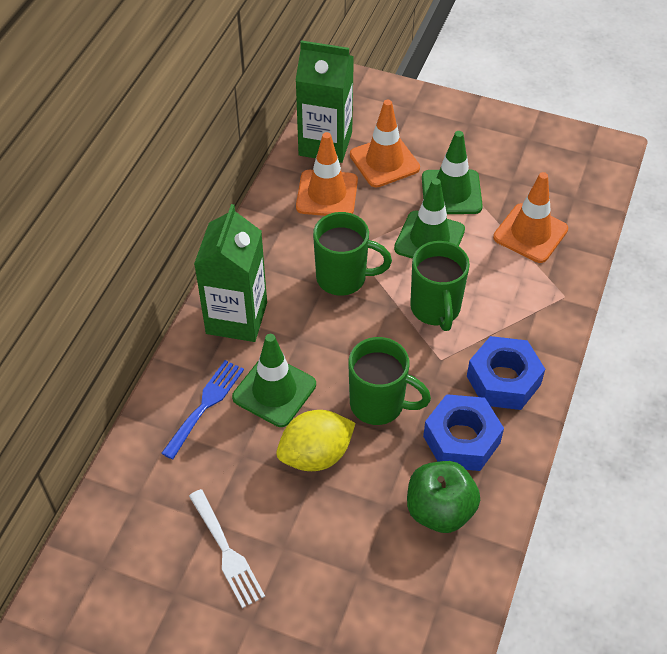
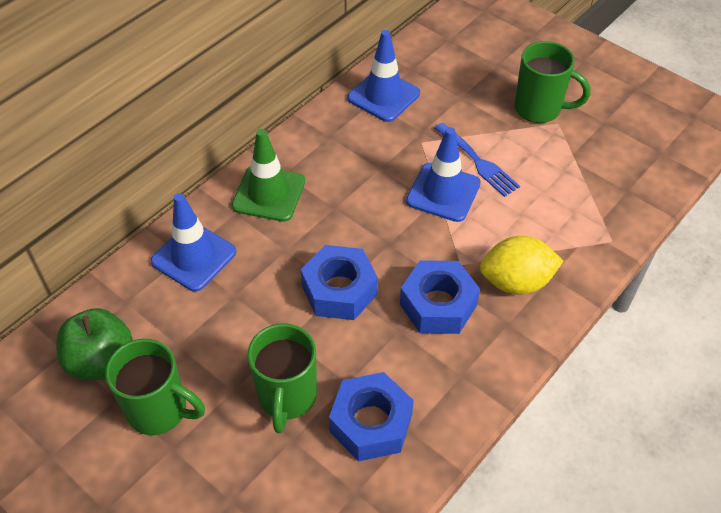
blue nut: [423,394,504,471] [467,336,545,410] = 2 -> [301,245,378,320] [329,372,414,461] [400,260,480,334] = 3
blue traffic cone: none = 0 -> [151,193,236,292] [347,30,420,122] [406,127,481,222] = 3
green carton: [194,204,267,342] [295,40,354,163] = 2 -> none = 0
green traffic cone: [232,334,316,427] [394,178,465,259] [422,131,483,214] = 3 -> [232,129,305,222] = 1
orange traffic cone: [296,132,358,216] [350,100,420,188] [493,172,568,263] = 3 -> none = 0
white fork: [189,489,265,608] = 1 -> none = 0

